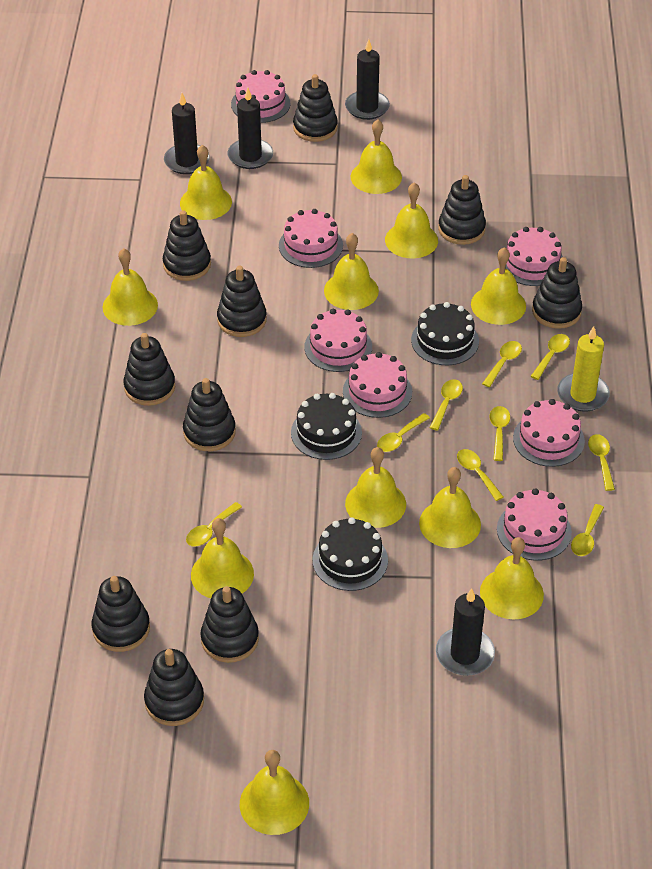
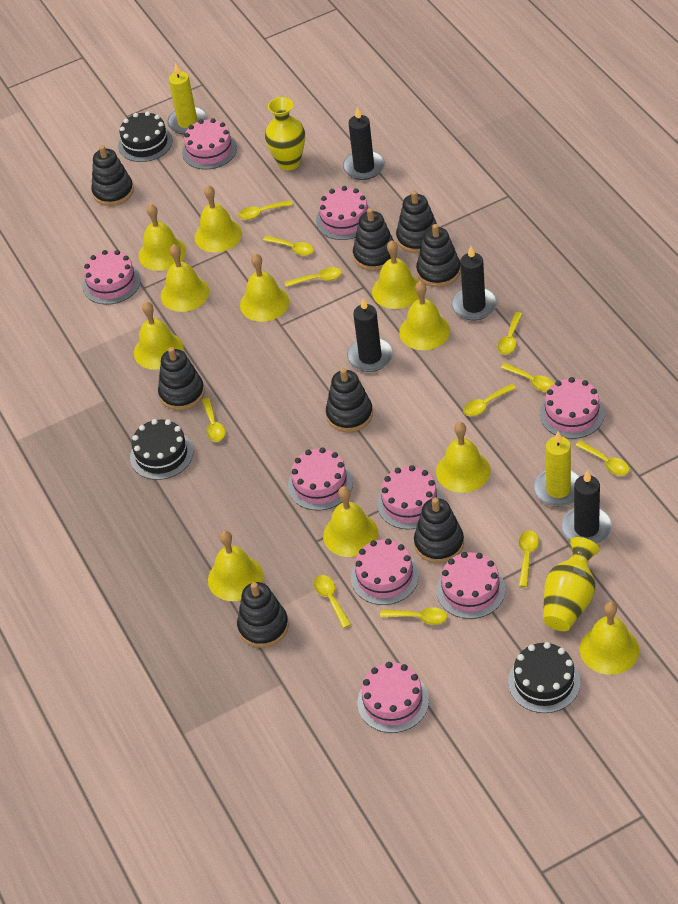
black stacking toy: [92,576,150,652] [124,333,175,406] [144,649,204,726] [163,210,211,281] [183,378,236,451] [200,586,259,663] [217,266,267,337] [293,74,338,142] [438,175,486,245] [532,257,582,329] = 10 -> [91,145,134,206] [158,347,205,411] [237,582,289,648] [326,368,373,432] [353,208,397,271] [396,191,437,253] [414,498,464,563] [416,224,461,287] = 8
pink cake: [231,70,290,123] [279,209,343,268] [304,309,372,372] [343,352,412,418] [497,488,572,561] [505,227,563,286] [513,399,585,467] = 7 -> [83,250,141,305] [182,118,237,169] [288,447,353,511] [316,186,370,240] [351,539,419,605] [357,662,429,733] [377,465,443,530] [436,552,505,619] [540,377,605,439] = 9
yellow candle: [557,326,610,412] = 1 -> [167,63,208,135] [534,431,580,507] = 2
yellow spoon: [186,502,242,547] [377,413,430,452] [430,379,463,431] [457,449,503,501] [482,341,522,387] [489,406,510,461] [531,334,570,380] [571,504,604,556] [588,434,615,491] = 9 -> [202,398,225,442] [238,200,293,220] [263,235,314,256] [285,267,342,287] [314,575,351,628] [380,607,447,625] [463,384,516,416] [497,312,522,355] [501,363,554,392] [519,530,539,587] [575,440,629,476] = 11
yellow vase: none = 0 -> [265,97,305,170] [543,537,600,631] = 2

